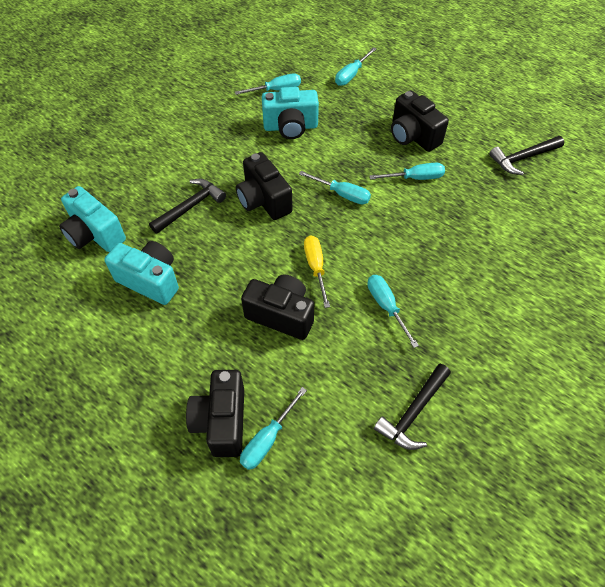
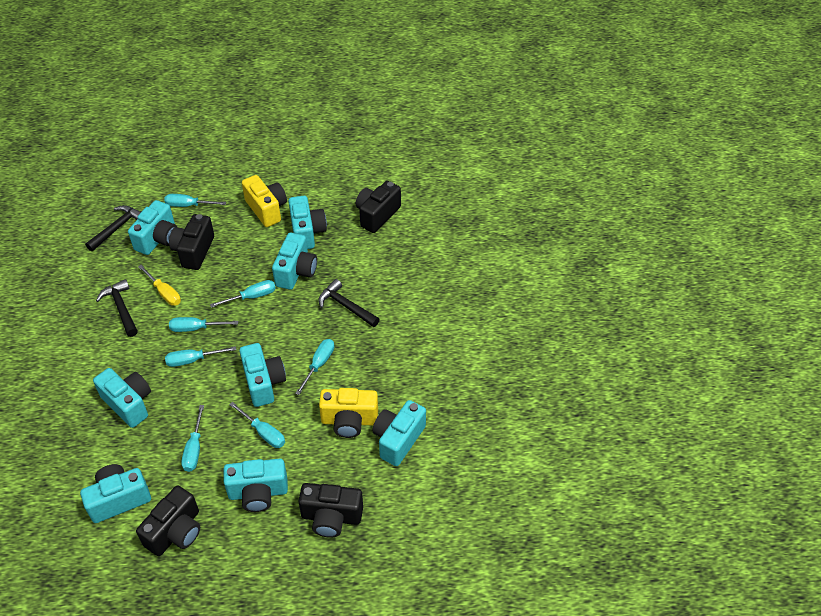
turquoise camera: [59,186,126,252] [104,241,179,305] [262,87,319,139] = 3 -> [80,464,151,523] [93,368,151,428] [128,200,178,255] [224,459,288,512] [239,343,286,407] [272,233,317,290] [289,196,327,249] [372,400,426,466] = 8
turquoise screwdriver: [235,73,301,95] [240,387,307,470] [299,171,371,204] [335,47,376,86] [367,275,419,348] [369,163,445,180] = 6 -> [164,194,226,207] [165,346,236,367] [169,317,238,332] [181,405,204,472] [210,280,276,308] [229,402,285,448] [295,339,334,395] = 7
yellow camera: none = 0 -> [242,175,287,227] [319,388,378,438] = 2

